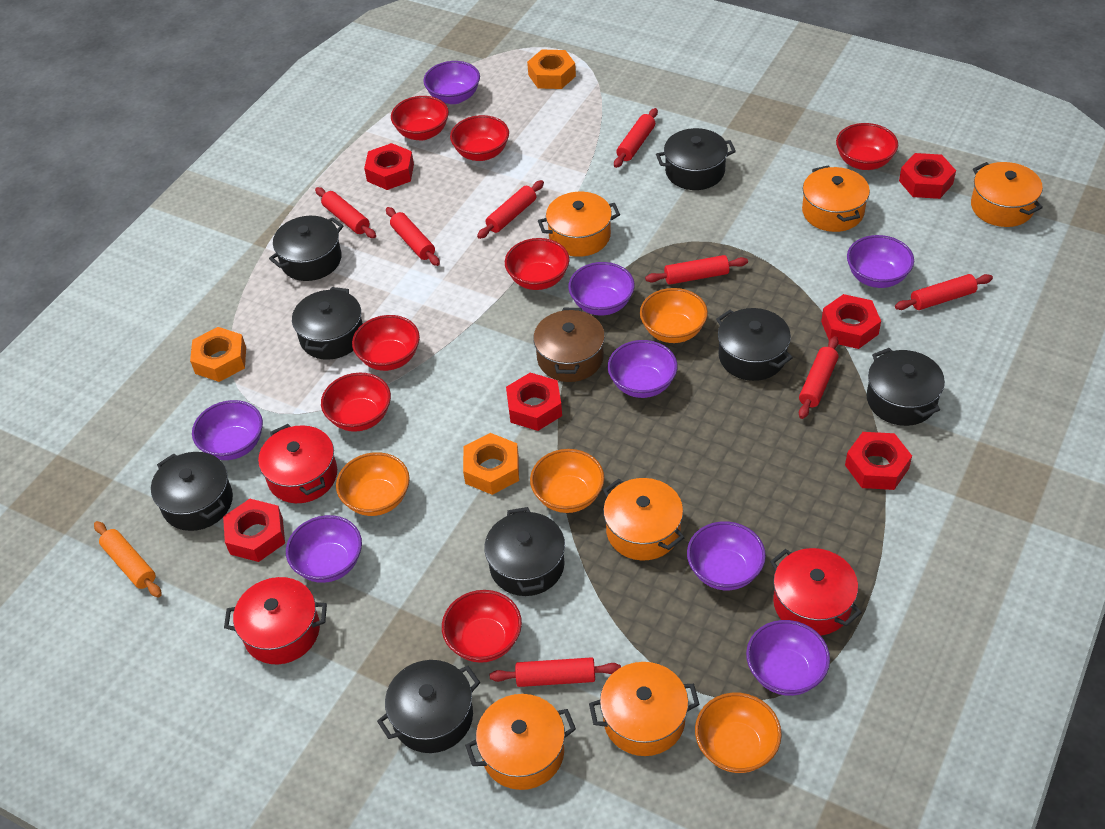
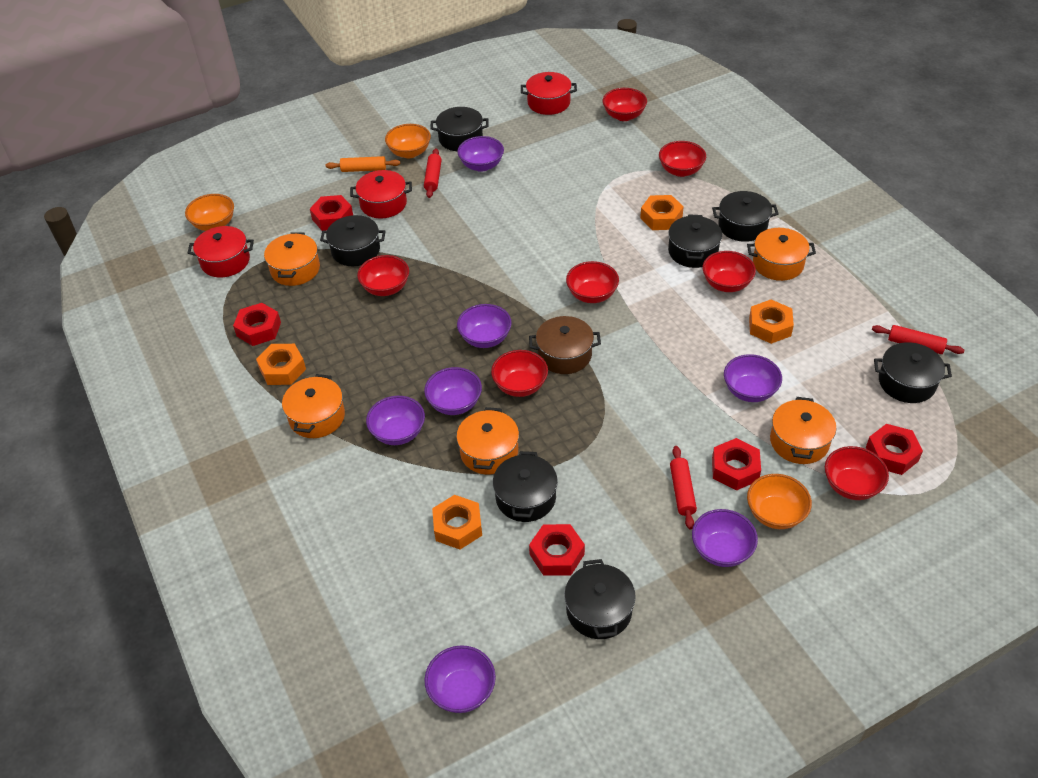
black pot: [151,452,233,531] [269,216,344,281] [292,287,363,360] [377,660,480,753] [484,507,565,596] [656,128,736,190] [716,308,793,381] [866,348,945,426] = 8 -> [320,215,386,266] [430,107,488,151] [493,451,558,522] [564,559,636,639] [668,214,722,268] [712,191,778,242] [874,342,952,403] = 7
orange bowl: [336,452,410,516] [530,449,604,513] [640,288,708,343] [695,693,782,773] = 4 -> [185,194,234,231] [385,124,431,158] [747,474,812,529] = 3
orange nut: [190,327,246,382] [463,433,519,495] [527,50,576,89] = 3 -> [256,344,306,385] [432,495,482,550] [640,195,684,230] [749,299,794,344] = 4
orange pot: [465,694,576,790] [538,192,620,257] [589,662,700,756] [603,478,685,560] [802,165,870,232] [971,162,1043,227] = 6 -> [264,232,320,286] [282,374,345,438] [456,407,519,475] [747,228,816,281] [770,397,836,464] = 5
purple bowl: [192,400,263,460] [286,515,362,583] [423,61,480,104] [568,262,635,315] [608,340,678,398] [687,521,766,590] [746,620,830,696] [847,235,914,288] = 8 -> [366,396,425,445] [424,367,482,415] [424,645,496,713] [457,136,504,172] [457,304,512,348] [692,509,758,567] [724,354,782,402] = 7
red nut: [223,499,285,562] [364,143,414,190] [506,373,562,431] [821,294,881,349] [845,432,912,490] [899,153,956,199] = 6 -> [233,303,281,346] [310,195,353,231] [529,524,585,575] [712,438,761,491] [866,424,923,475] = 5
red rolling pin: [315,187,376,238] [386,207,440,266] [477,180,544,239] [490,657,621,687] [614,108,658,168] [645,255,748,285] [799,336,839,419] [895,274,993,310] = 8 -> [424,148,442,198] [670,446,697,530] [872,325,964,354] = 3

